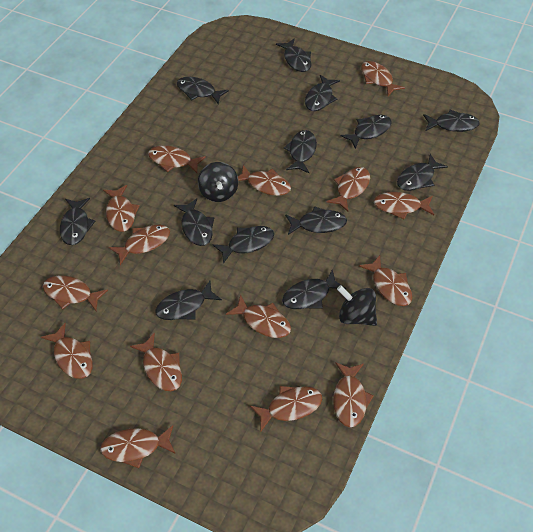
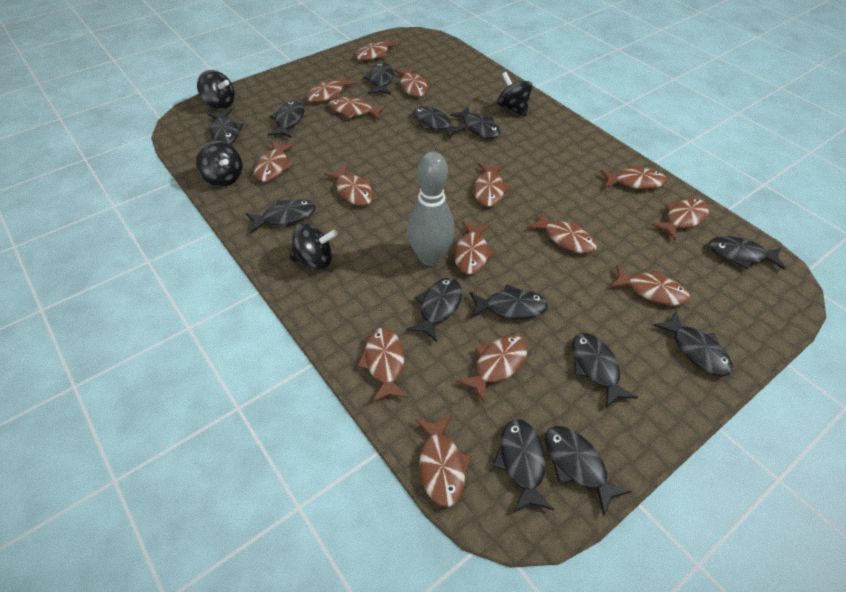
black spinning top: [198,162,238,202] [337,285,377,326] = 2 -> [196,141,242,187] [197,70,235,109] [289,223,338,269] [497,72,533,116] = 4
grey bowling pin: none = 0 -> [407,152,454,266] = 1

